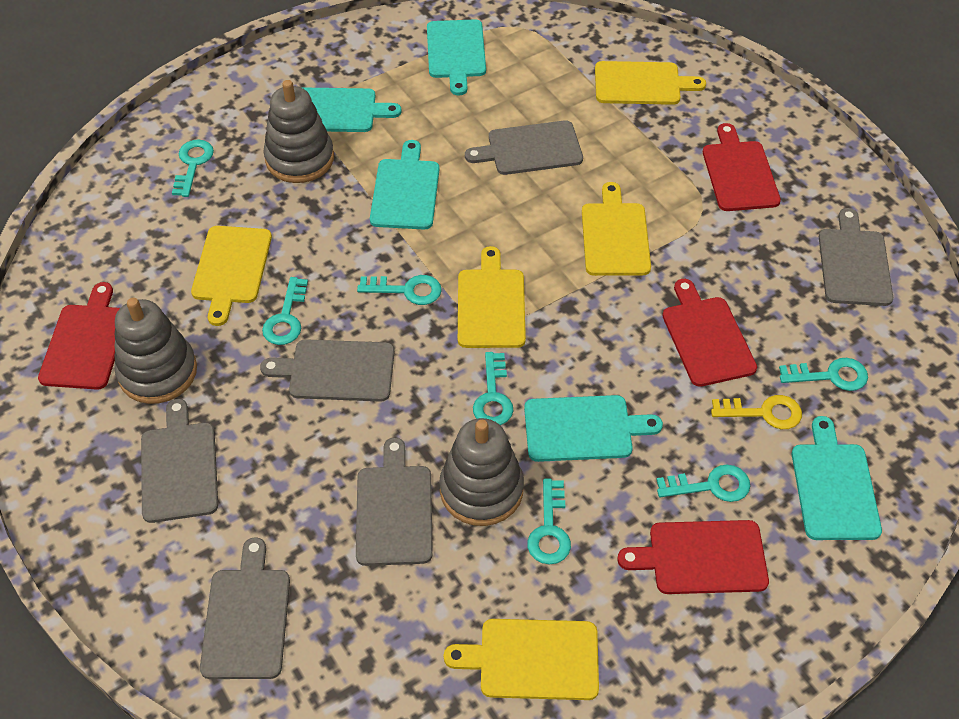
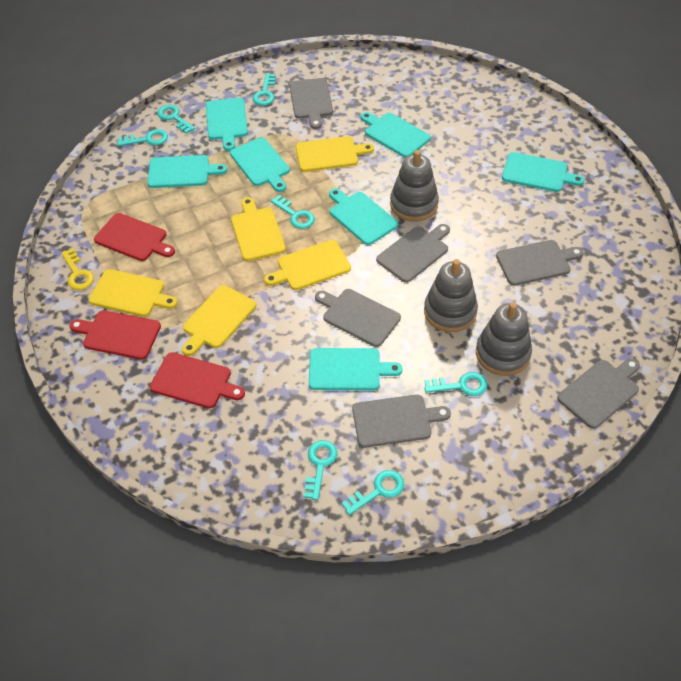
red cutting board: [38,282,120,390] [617,520,769,594] [662,279,757,387] [703,123,781,211] = 4 -> [69,311,161,360] [94,213,175,261] [150,352,245,409] = 3
turquoise cutting board: [301,87,402,132] [370,140,439,229] [427,19,486,95] [524,395,663,462] [792,416,882,540] = 5 -> [148,155,227,188] [206,98,248,151] [230,137,290,192] [309,348,403,390] [329,188,398,245] [361,112,431,158] [502,152,585,192] = 7

